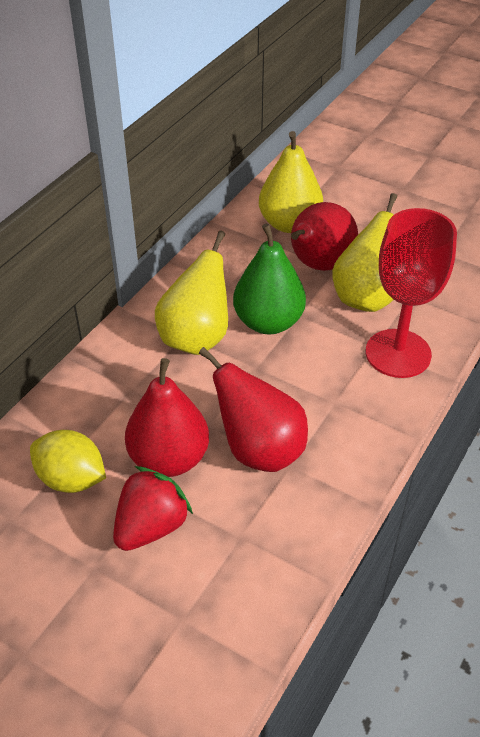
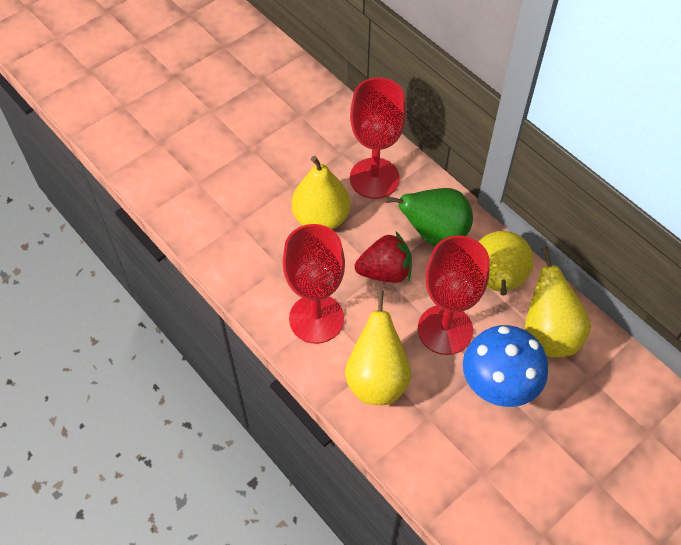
blue mushroom: none = 0 -> [463,325,548,407] = 1
red goblet: [366,208,457,378] = 1 -> [283,224,345,344] [350,77,406,199] [418,235,490,355] = 3
red pear: [125,358,209,477] [199,347,308,472] [291,202,358,271] = 3 -> none = 0
yellow lemon: [30,430,106,493] = 1 -> none = 0
yellow pear: [155,231,228,355] [259,131,323,233] [332,193,397,312] = 3 -> [292,156,350,230] [345,290,411,405] [478,231,533,296] [525,247,591,357] = 4

